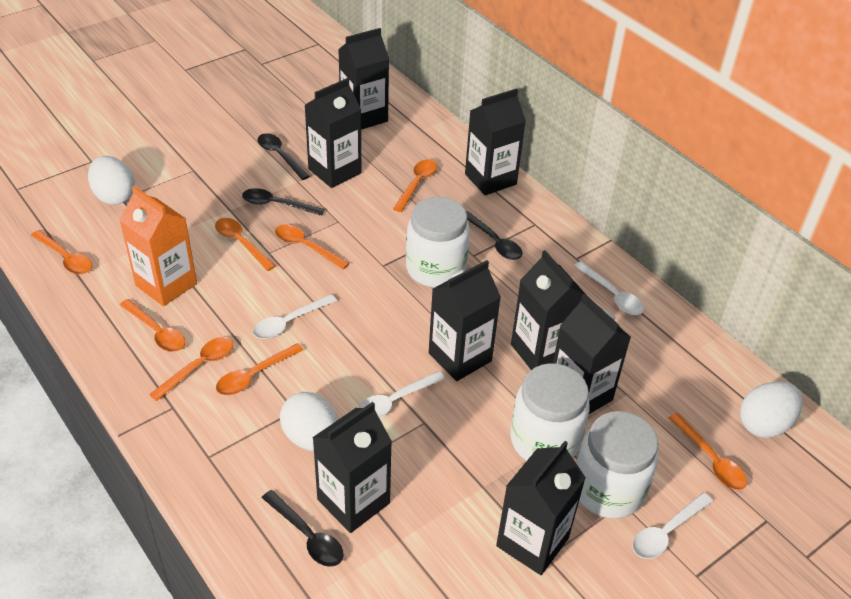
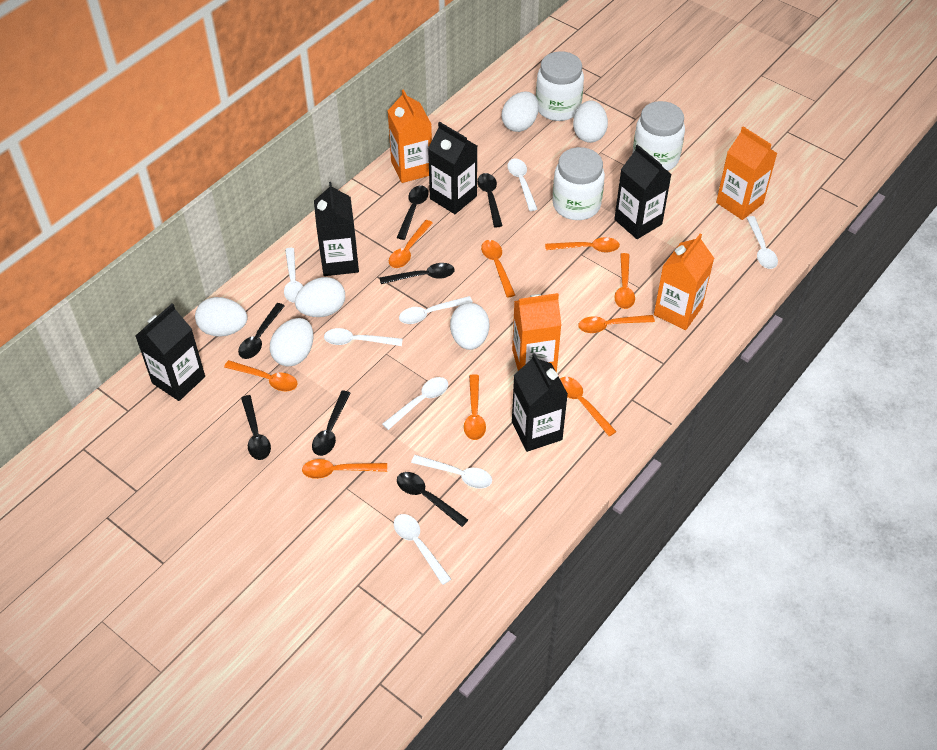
black carton: [305,78,362,188] [312,402,392,533] [338,28,389,130] [429,260,501,381] [465,88,526,195] [496,441,586,575] [511,250,584,370] [553,293,631,414] = 8 -> [136,303,205,401] [314,182,359,276] [428,122,477,214] [512,353,568,452] [614,144,672,239] = 5
black spoon: [242,188,324,216] [257,133,310,180] [262,490,344,567] [466,211,523,260] = 4 -> [238,303,284,359] [241,395,271,460] [312,391,351,456] [380,263,455,284] [397,185,429,240] [397,472,468,527] [477,173,503,227] = 7
orange carton: [119,186,197,306] = 1 -> [388,89,432,183] [512,293,561,372] [654,234,714,330] [716,126,777,220] = 4
orange spoon: [31,230,92,275] [120,299,185,352] [149,337,233,401] [215,218,275,271] [216,343,304,395] [275,224,349,270] [393,159,437,212] [669,413,747,490] = 8 -> [224,360,298,391] [302,459,387,479] [389,220,433,268] [464,374,486,440] [481,240,515,298] [545,237,620,253] [560,377,617,437] [578,315,655,333] [614,253,635,309] = 9
white egg: [88,156,135,205] [280,392,339,451] [740,381,803,438] = 3 -> [195,297,247,337] [270,318,313,367] [295,277,345,317] [450,303,489,350] [502,92,539,132] [573,100,608,143] = 6
white spoon: [253,294,337,339] [358,371,445,418] [574,261,644,315] [632,493,713,559] = 4 -> [284,248,303,302] [324,328,403,346] [382,377,448,430] [394,514,451,585] [399,296,473,324] [411,455,492,488] [507,159,537,211] [747,216,778,269] = 8

